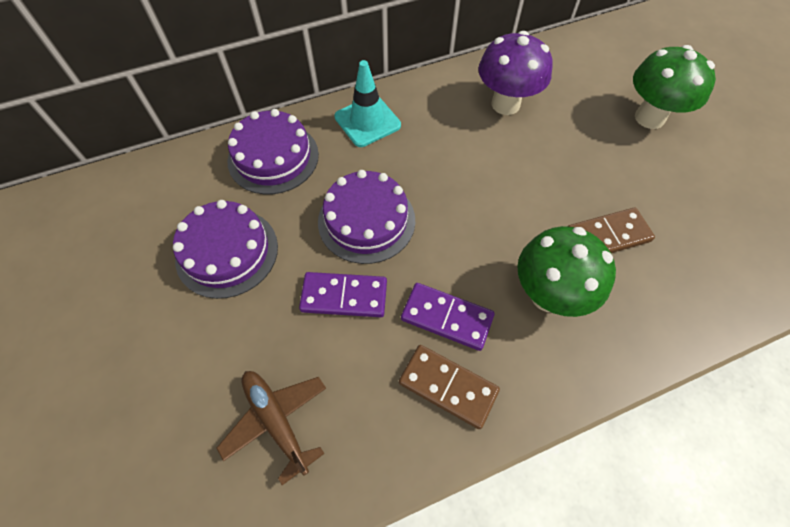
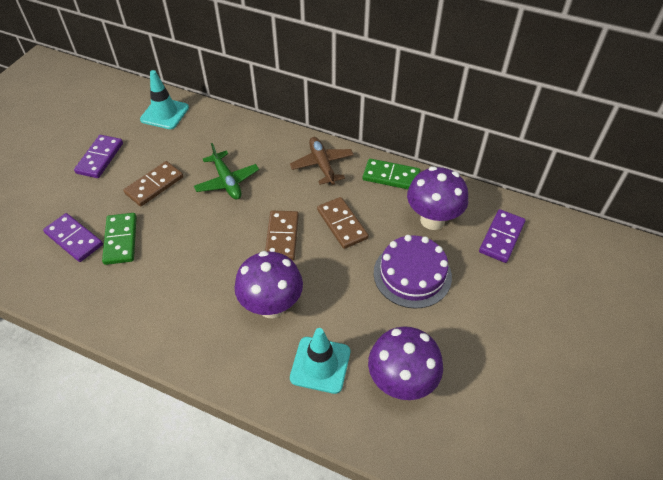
brown domino: [399,345,500,429] [567,207,655,253] = 2 -> [123,161,183,207] [265,211,299,261] [317,197,369,249] = 3
green domino: none = 0 -> [102,213,137,265] [363,159,420,189] = 2
green mushroom: [517,226,616,317] [633,45,716,129] = 2 -> none = 0
green plane: none = 0 -> [194,143,259,200] = 1
purple cake: [173,200,278,299] [227,109,319,194] [318,170,415,264] = 3 -> [374,235,452,309] = 1
purple domino: [299,272,387,317] [401,283,495,351] = 2 -> [43,213,103,262] [74,135,123,178] [479,209,525,263] = 3
purple mushroom: [478,31,553,115] = 1 -> [234,251,303,318] [368,326,443,400] [407,166,468,230] = 3
turquoise traffic cone: [334,60,401,147] = 1 -> [140,70,189,129] [290,328,350,394] = 2

